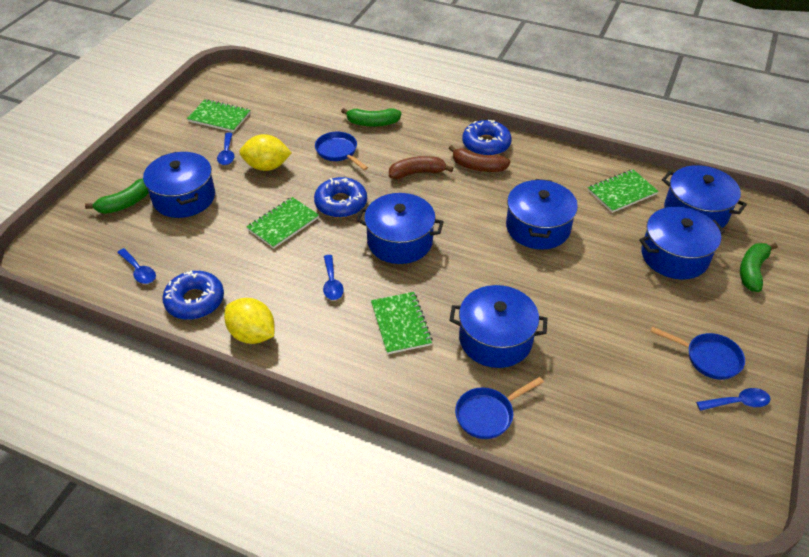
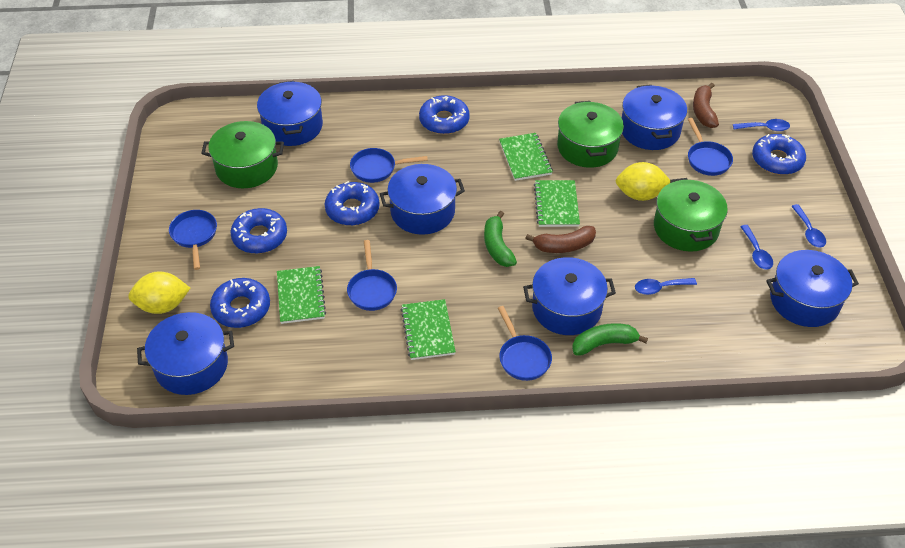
blue donut: [162,271,224,320] [314,177,367,218] [462,120,512,156] = 3 -> [210,278,270,328] [230,208,287,254] [325,181,380,226] [419,95,470,134] [752,134,806,175] = 5
blue pan: [315,132,368,170] [455,377,544,439] [650,327,745,380] = 3 -> [169,210,217,270] [347,240,397,311] [350,148,428,183] [498,306,552,381] [688,118,733,176] = 5
green banana: [85,179,149,214] [341,108,401,127] [740,243,778,292] = 3 -> [484,211,517,267] [572,323,648,356] = 2
green pot: none = 0 -> [201,121,284,188] [557,101,624,168] [654,178,728,251] = 3

